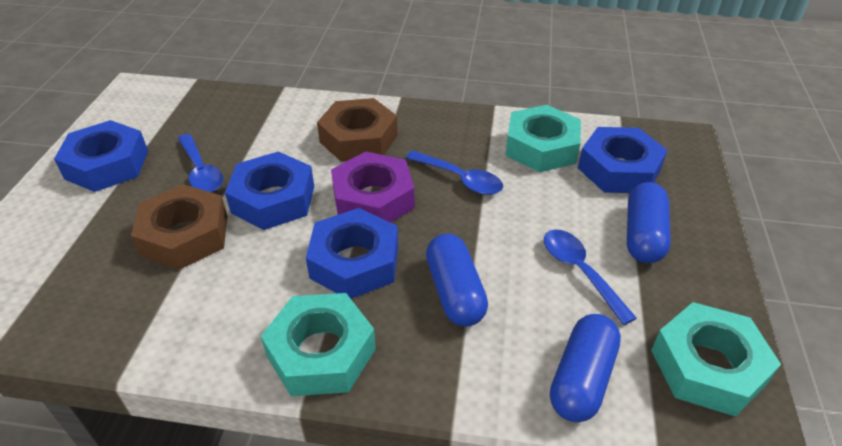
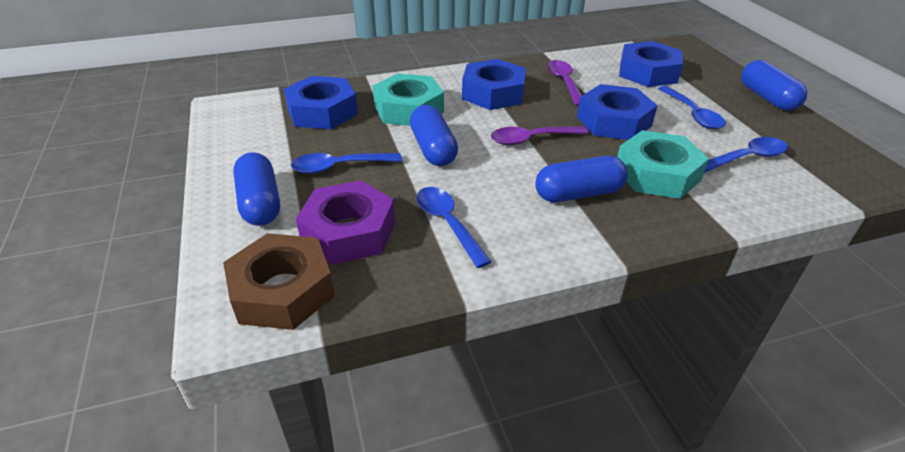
blue capsule: [426,234,488,327] [550,314,621,422] [627,182,671,263] = 3 -> [233,152,280,226] [410,105,458,166] [535,156,628,202] [741,60,808,111] = 4
blue spoon: [177,134,223,192] [406,150,503,195] [544,229,637,325] = 3 -> [291,153,402,174] [416,187,491,268] [658,86,726,129] [704,137,788,173] = 4
brown nut: [131,184,227,270] [317,98,398,162] = 2 -> [223,233,335,330] = 1
purple spoon: none = 0 -> [491,126,588,145] [547,60,582,106] = 2
turquoise nut: [261,293,376,396] [505,105,581,173] [651,302,781,417] = 3 -> [372,73,444,126] [617,130,709,199] = 2

